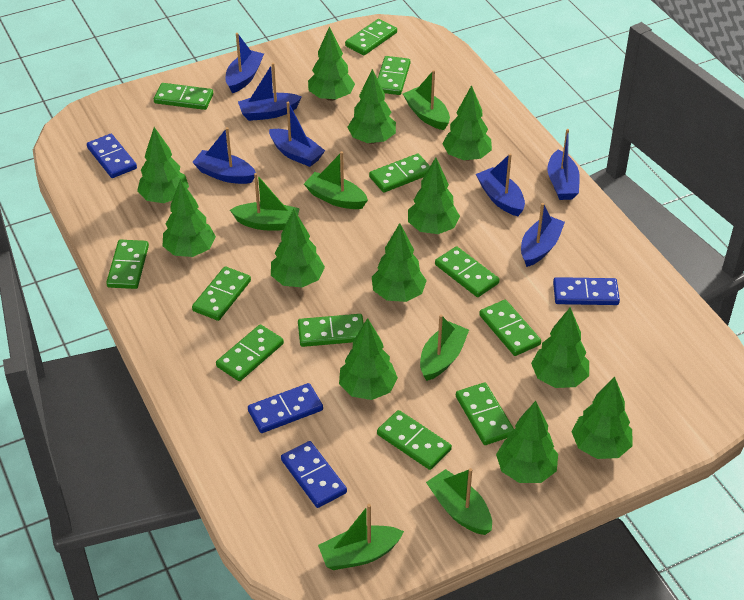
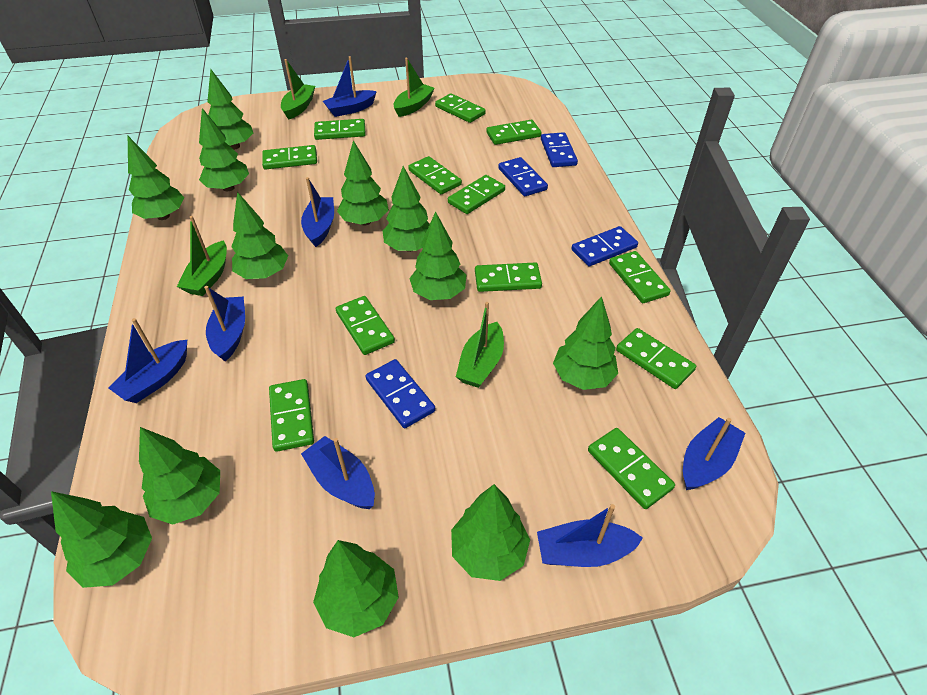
green boat: [230,173,300,230] [304,151,368,209] [318,504,404,570] [403,70,450,130] [420,314,469,381] [426,468,492,535] = 6 -> [177,216,227,296] [281,59,315,120] [393,58,435,117] [456,302,504,388] = 4

